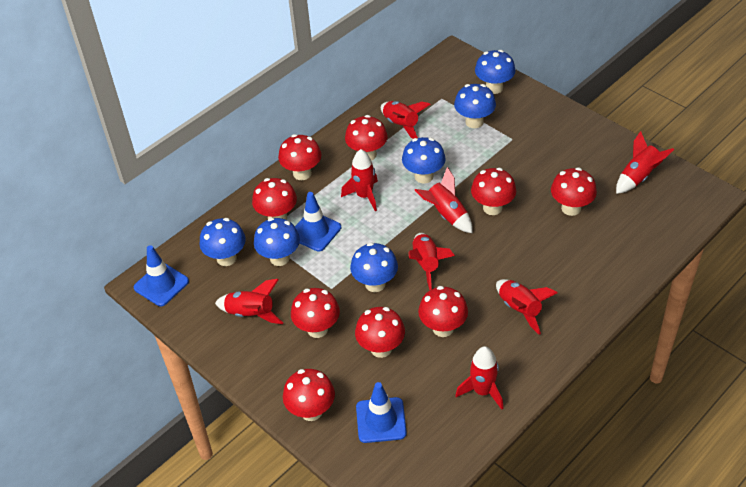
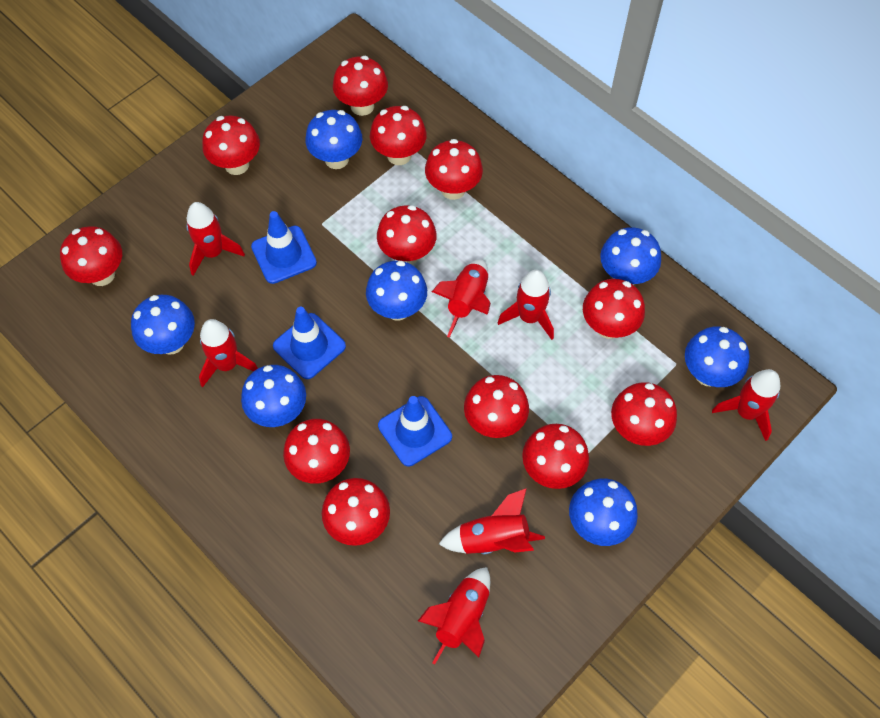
blue mushroom: [199,218,246,266] [254,218,300,266] [350,242,398,292] [402,137,446,184] [454,84,496,128] [475,50,516,94] = 6 -> [131,295,195,355] [241,365,306,427] [305,110,362,169] [366,261,427,321] [569,478,638,546] [600,227,661,285] [685,326,750,387] = 7
red mushroom: [252,178,297,220] [278,134,321,180] [283,369,335,421] [291,288,340,338] [345,115,387,160] [355,307,405,358] [418,286,468,337] [471,168,516,215] [551,167,597,216] = 9 -> [60,226,122,286] [203,116,260,175] [283,419,350,483] [322,478,390,546] [333,56,388,116] [370,106,427,165] [377,205,437,265] [425,139,483,200] [464,375,529,438] [522,424,589,489] [583,279,645,339] [611,382,677,446] = 12
red rocket: [215,279,283,324] [341,149,378,211] [381,101,430,139] [408,233,455,290] [415,167,473,233] [455,346,503,410] [496,279,558,335] [616,131,674,194] = 8 -> [186,202,245,276] [199,319,258,387] [418,567,490,664] [432,259,491,338] [439,488,545,554] [497,270,554,340] [712,369,780,441] = 7

